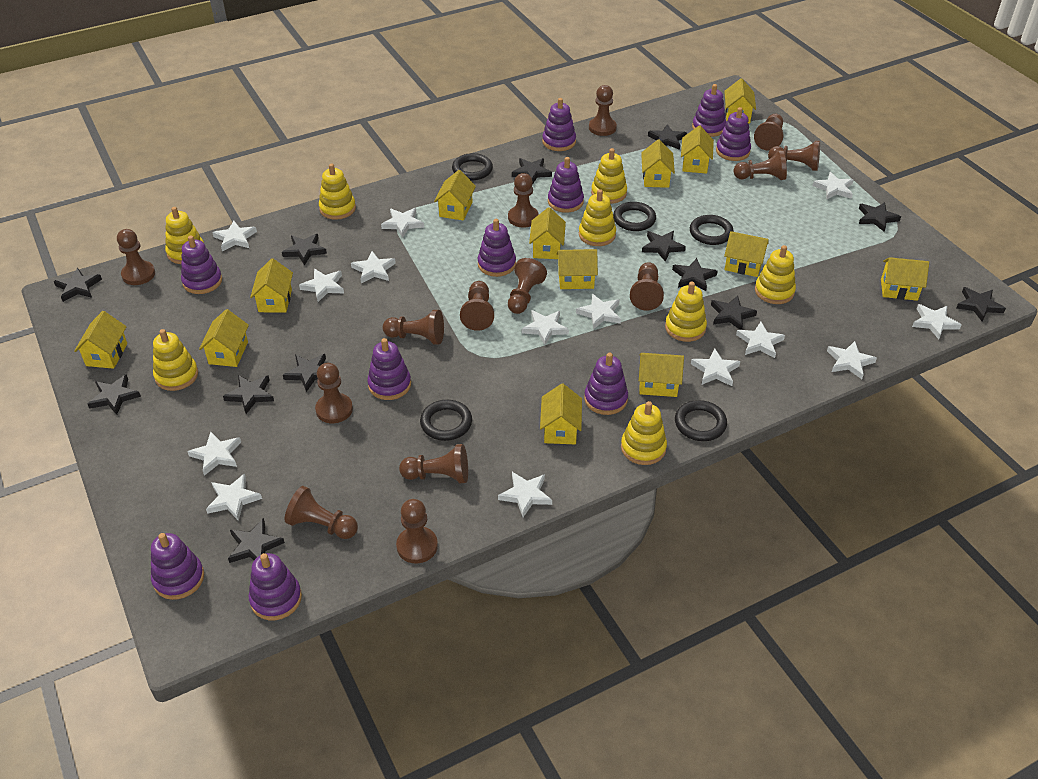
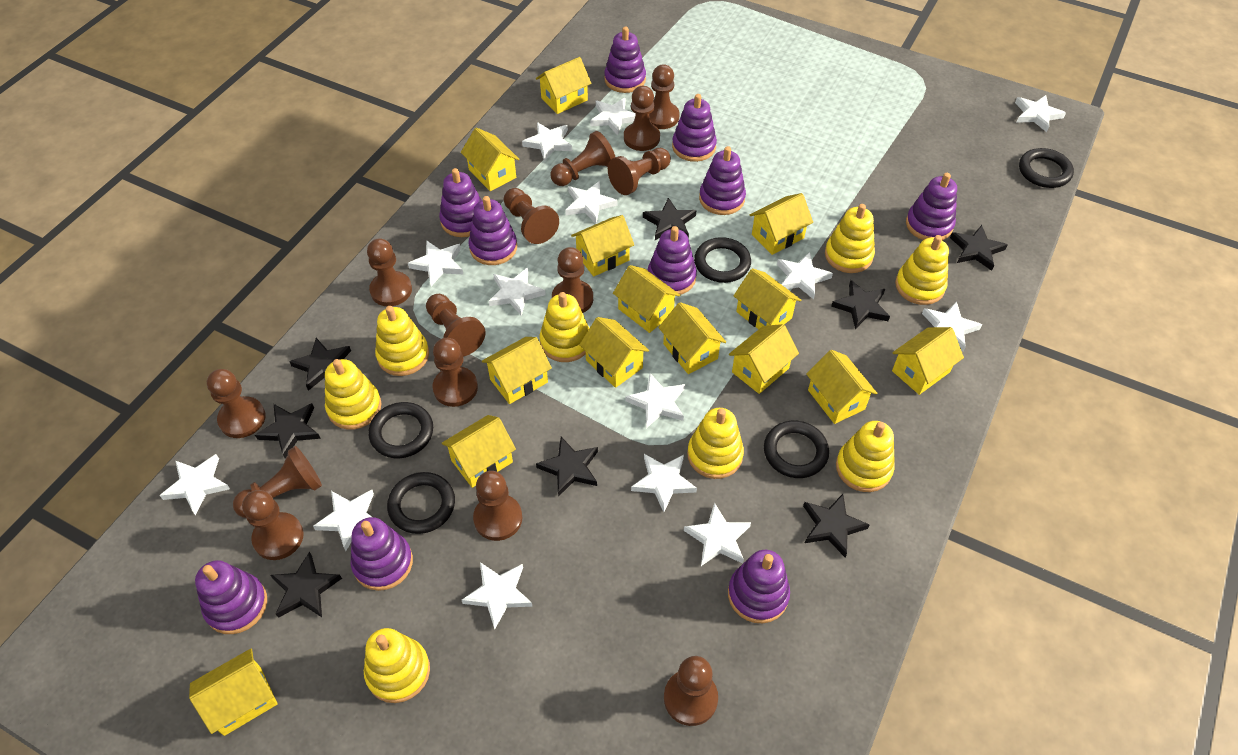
black star: [54,268,102,302] [88,374,141,415] [223,375,274,414] [228,518,285,563] [282,234,327,265] [283,354,326,392] [512,158,552,185] [642,231,686,262] [648,124,687,150] [672,258,717,291] [711,296,757,330] [859,202,901,232] [957,287,1006,321] = 13 -> [255,403,321,458] [271,552,342,618] [289,338,351,391] [536,437,598,497] [643,198,696,240] [803,494,870,557] [831,280,890,329] [950,225,1008,271] = 8
yellow house: [74,311,127,369] [199,309,249,367] [250,258,293,313] [434,170,476,221] [529,207,566,259] [540,384,582,444] [557,249,598,289] [639,353,684,397] [641,139,675,188] [681,126,714,174] [724,78,756,124] [724,231,769,277] [881,257,929,301] = 13 -> [189,649,277,736] [442,415,516,488] [461,128,520,191] [482,337,552,404] [536,57,592,114] [571,215,634,277] [579,317,649,388] [613,265,680,333] [658,302,726,374] [729,324,799,394] [734,268,801,329] [749,193,813,255] [806,350,877,424] [892,327,964,395] = 14

